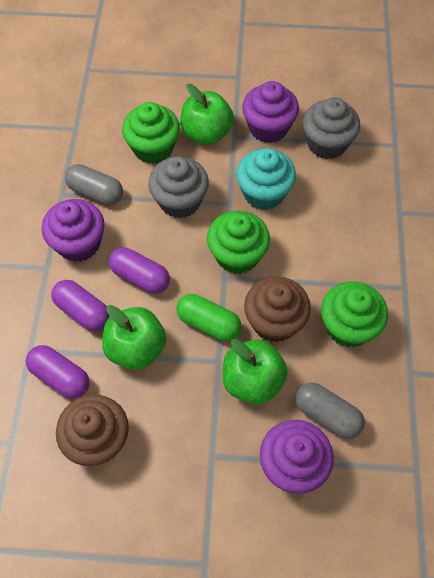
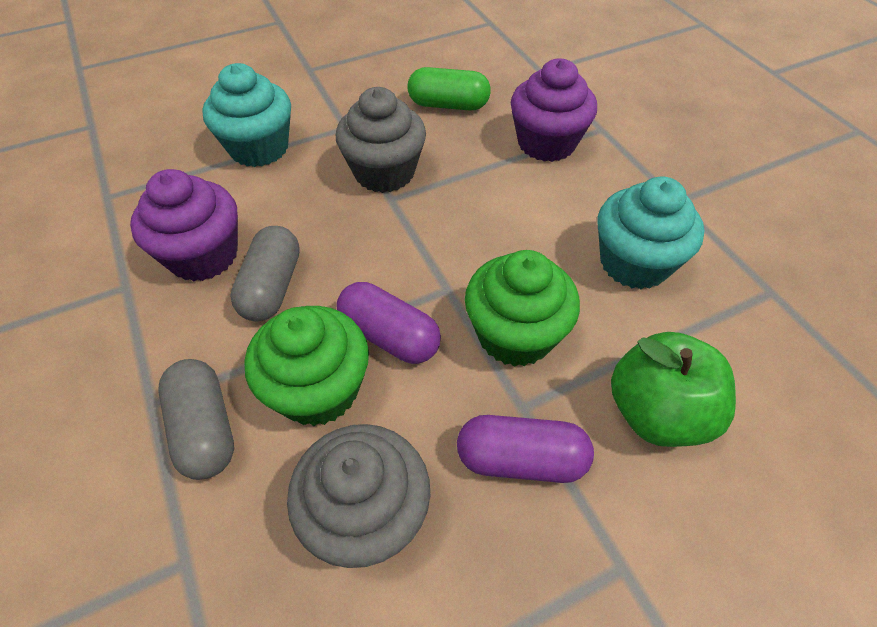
brown cupcake: [56,394,129,466] [244,276,311,342] = 2 -> none = 0
green apple: [102,305,166,370] [180,84,234,145] [223,339,288,405] = 3 -> [611,332,736,447] = 1
green cupcake: [122,102,180,164] [207,211,270,274] [321,281,388,347] = 3 -> [245,306,369,426] [465,250,580,367] = 2
purple capsule: [26,345,90,399] [51,280,110,331] [109,247,170,294] = 3 -> [336,282,441,364] [457,415,594,483] = 2
purple cupcake: [42,199,105,262] [242,81,299,143] [260,420,334,494] = 3 -> [130,169,238,282] [511,58,597,162] = 2
turquoise cupcake: [236,148,296,210] = 1 -> [202,63,291,167] [598,177,704,289] = 2

